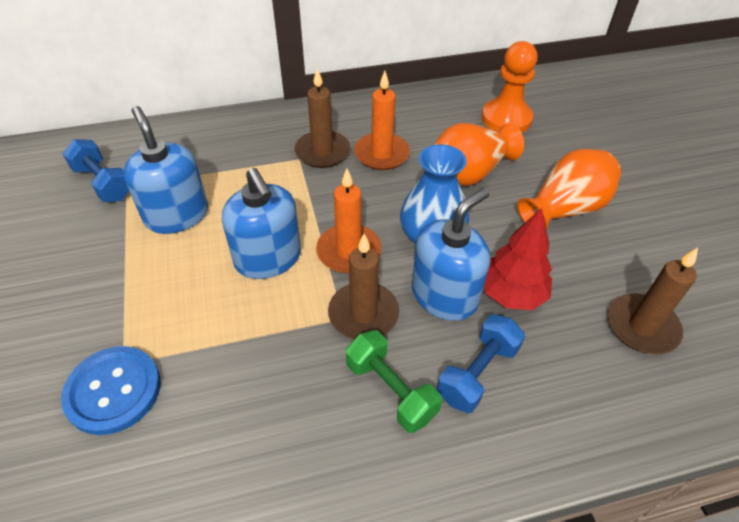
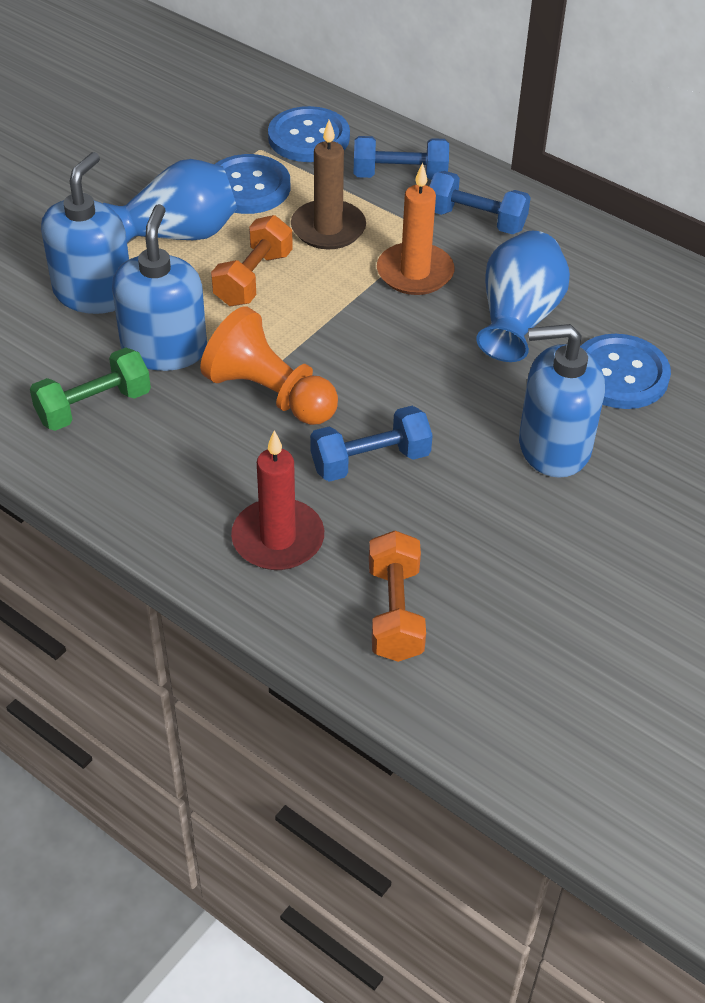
blue button: [61,346,161,435] = 1 -> [215,154,290,214] [268,106,350,162] [580,334,671,409] = 3
blue dumbbell: [62,139,129,202] [437,314,525,413] = 2 -> [310,406,433,482] [354,136,449,180] [429,171,531,235] = 3
blue vase: [400,144,469,244] = 1 -> [103,159,237,243] [476,231,570,362] = 2
brown candle: [295,69,350,168] [328,234,399,339] [608,248,698,354] = 3 -> [291,120,366,250] = 1
orange candle: [316,168,382,274] [354,71,410,170] = 2 -> [377,163,454,295] = 1
orange dumbbell: none = 0 -> [211,215,293,306] [369,531,426,662] = 2
orange vase: [434,123,524,186] [517,149,621,230] = 2 -> none = 0
red candle: none = 0 -> [231,430,324,570] = 1
red tree: [484,208,552,310] = 1 -> none = 0

